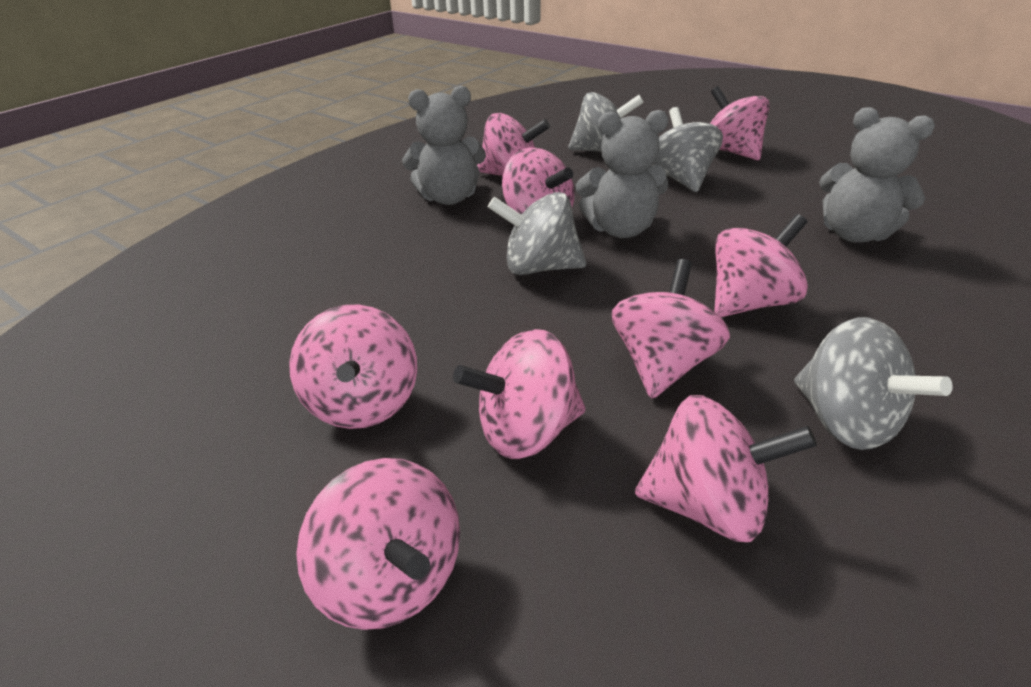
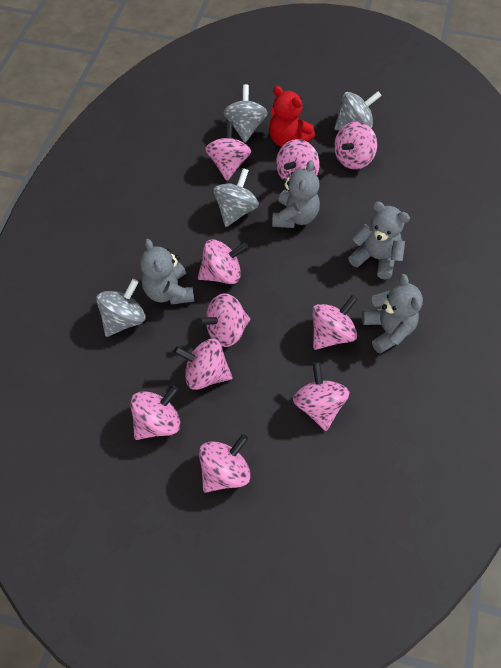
grey teddy bear: [402,86,486,205] [576,110,669,238] [819,107,935,243] = 3 -> [140,239,194,305] [272,160,320,228] [348,201,410,279] [362,274,423,354] = 4
pink spinning top: [289,305,417,429] [296,458,460,630] [453,329,586,459] [477,113,550,176] [502,147,575,215] [612,259,730,399] [635,395,817,542] [710,86,769,160] [714,214,808,317] = 9 -> [130,385,181,440] [174,339,233,390] [198,239,248,284] [198,293,250,347] [199,434,251,493] [205,121,251,181] [276,139,320,180] [293,362,350,431] [312,295,358,350] [334,122,377,169] = 10
red teddy bear: none = 0 -> [269,86,315,147] = 1

